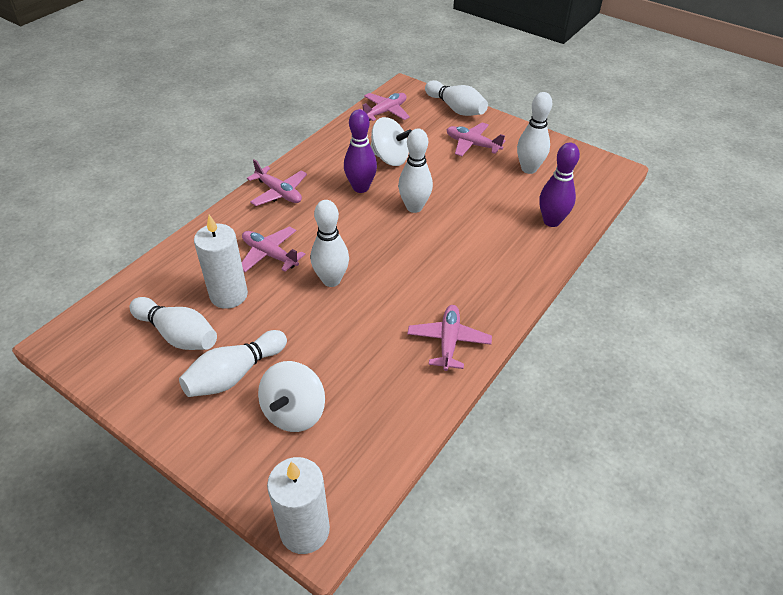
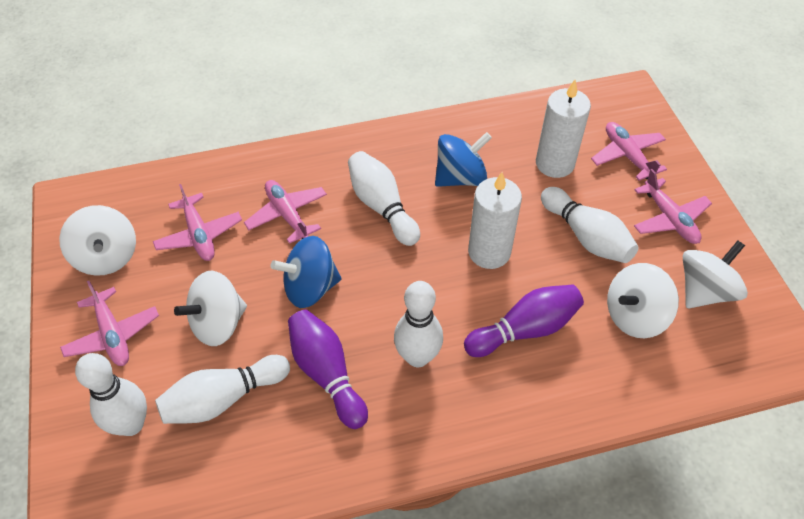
blue spinning top: none = 0 -> [271,236,342,308] [435,132,492,187] = 2
white bowling pin: [130,297,217,350] [179,330,287,397] [311,200,349,287] [398,128,433,213] [425,80,488,116] [517,92,552,174] = 6 -> [75,353,147,436] [155,355,290,424] [348,151,420,246] [394,281,443,367] [541,187,639,263] = 5
white spinning top: [258,361,325,432] [371,117,412,166] = 2 -> [59,205,136,276] [174,271,247,346] [607,263,679,338] [683,241,748,308] = 4

